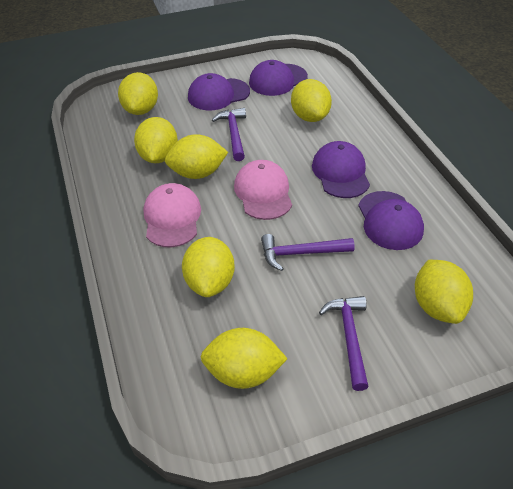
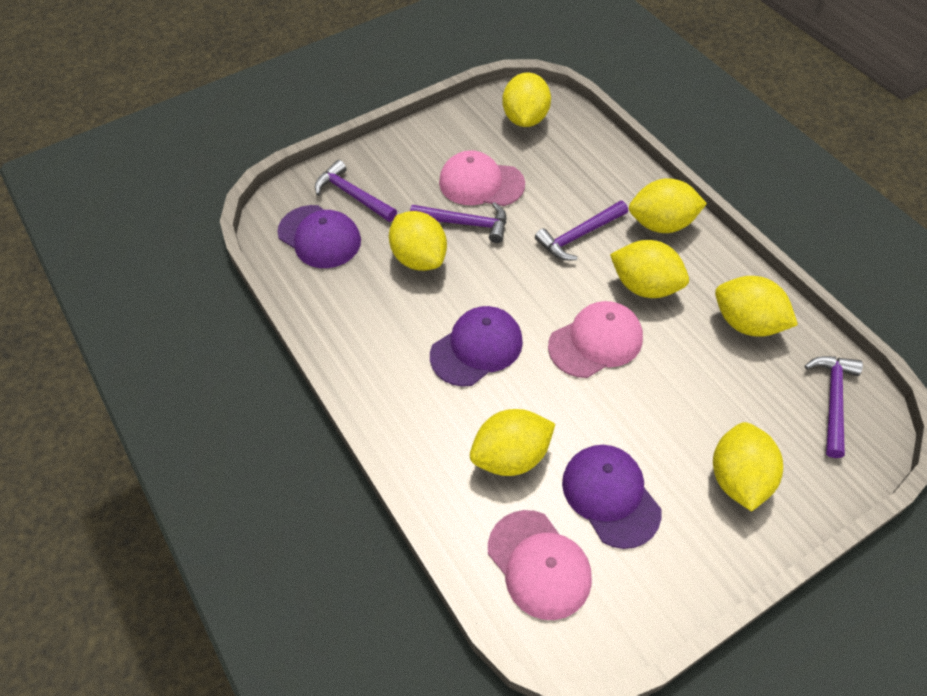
pink cap: [144,183,201,248] [234,160,292,220] = 2 -> [439,150,525,206] [488,510,592,620] [548,301,643,378] = 3
purple cap: [188,73,250,110] [249,60,308,96] [312,141,370,198] [358,191,424,250] = 4 -> [277,205,361,268] [430,306,523,387] [562,445,661,549] = 3
purple hammer: [212,108,246,161] [261,234,355,271] [319,296,369,391] = 3 -> [315,160,397,222] [410,202,506,243] [535,200,628,261] [804,356,863,458] = 4

